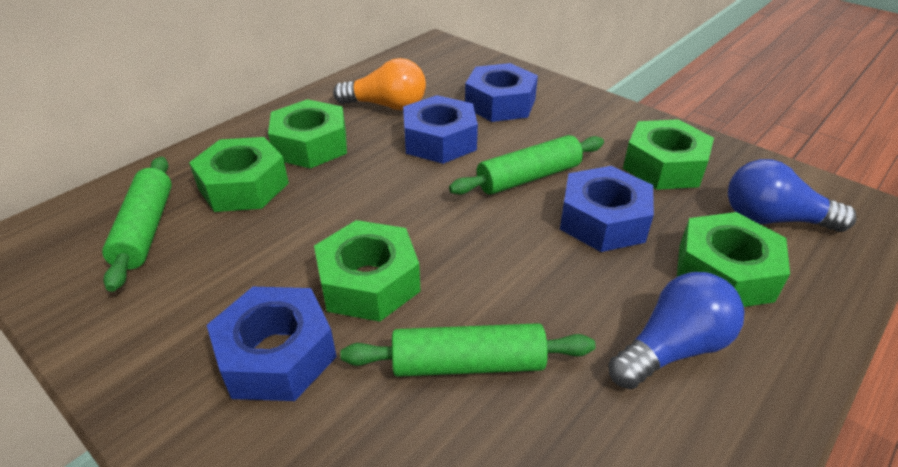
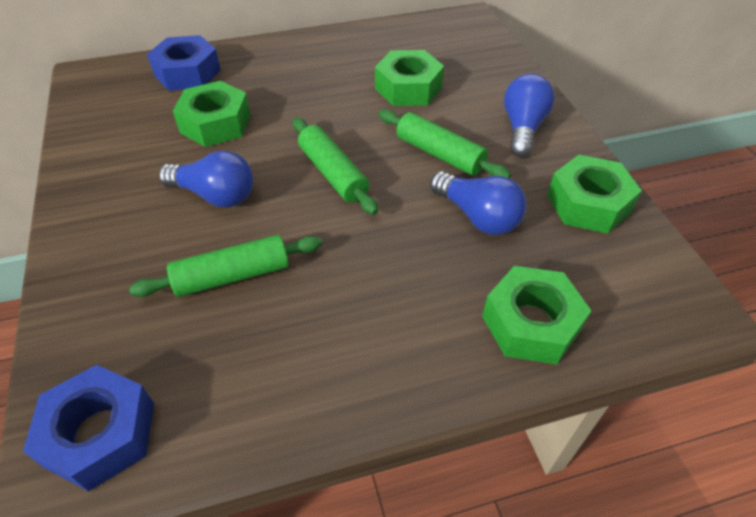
blue light bulb: [608,272,744,389] [728,159,857,232] = 2 -> [158,150,253,207] [430,171,527,235] [504,74,555,157] = 3
blue nut: [207,287,337,401] [403,95,478,164] [465,63,538,122] [560,166,654,252] = 4 -> [23,365,154,491] [147,35,221,91] = 2
green nut: [189,137,289,212] [268,99,347,169] [314,220,421,322] [623,119,714,190] [677,212,790,307] = 5 -> [173,81,251,147] [375,50,444,106] [482,266,591,364] [547,155,642,234] = 4
orange light bulb: [333,58,426,110] = 1 -> none = 0

